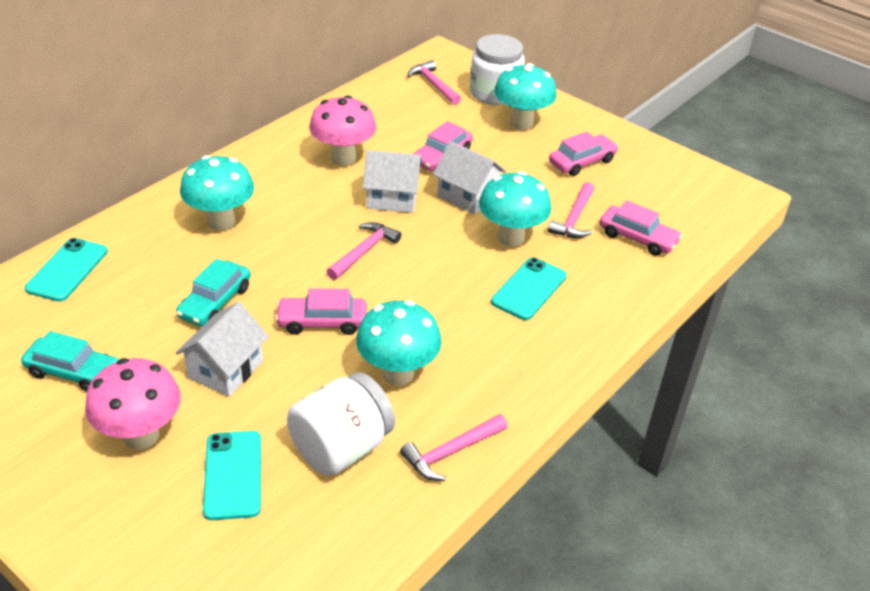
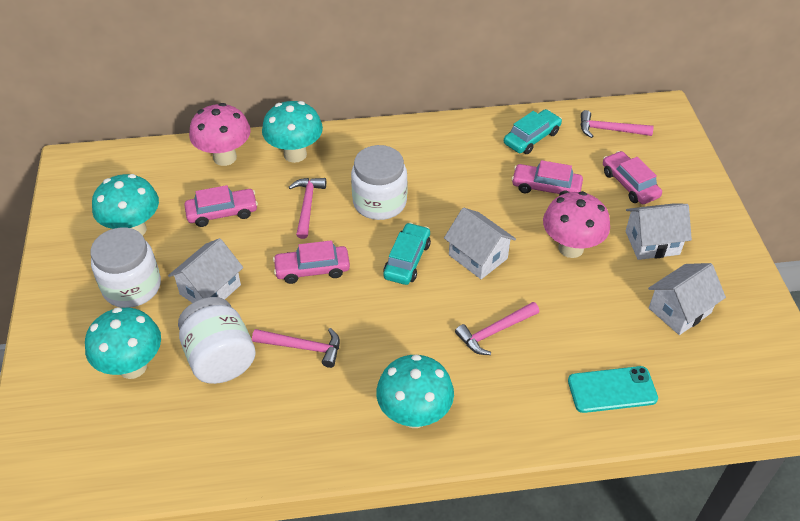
turquoise phone: [25,238,108,302] [203,431,261,520] [491,257,567,320] = 3 -> [568,366,658,413] = 1
white house: [176,302,269,397] [363,150,423,213] [433,141,506,215] = 3 -> [168,238,243,303] [444,208,516,279] [626,203,692,260] [648,263,726,335] = 4
white jar: [287,372,395,476] [470,34,525,105] = 2 -> [90,227,161,308] [178,297,256,384] [351,145,407,220] = 3

